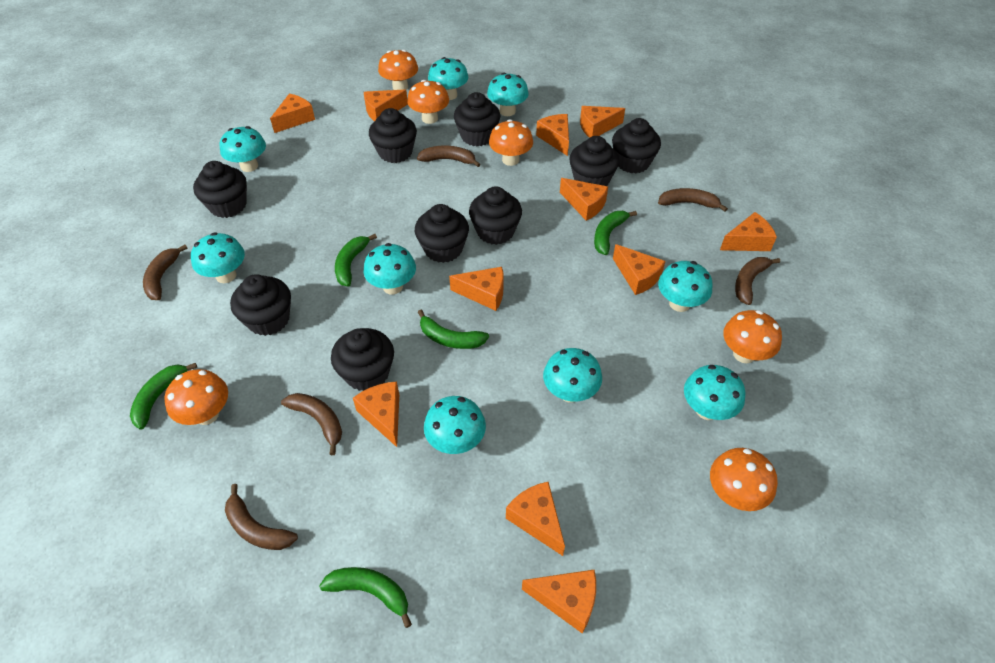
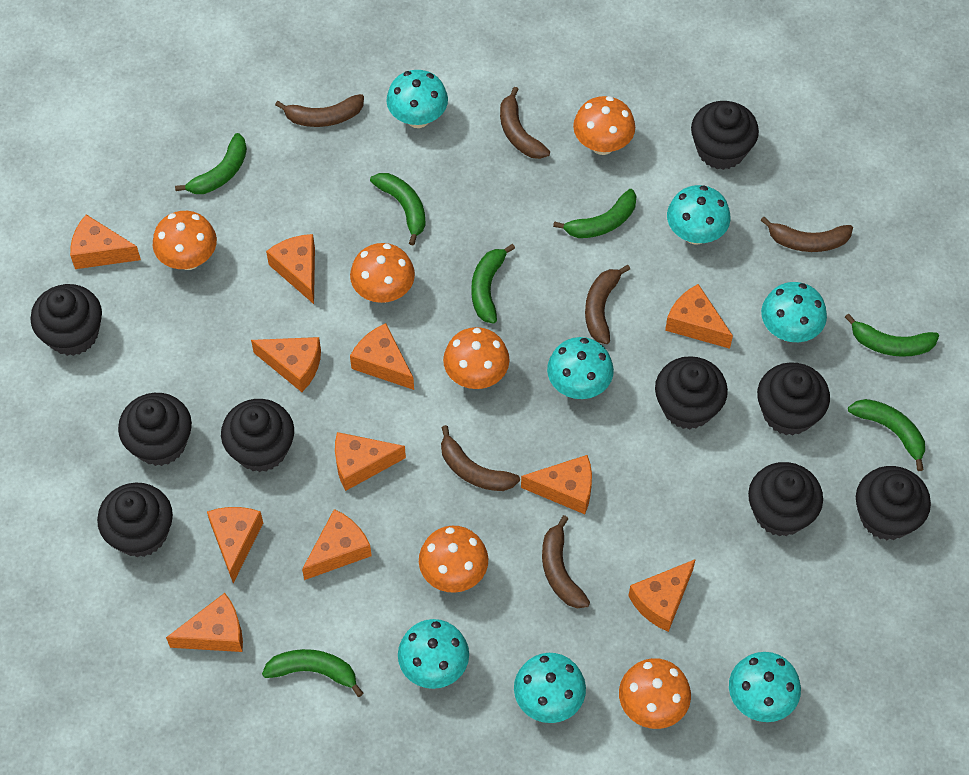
green banana: [130,363,197,430] [319,567,412,628] [335,234,377,287] [418,310,489,349] [594,211,637,255] = 5 -> [175,133,247,194] [262,649,363,697] [370,173,426,246] [471,244,515,324] [553,189,636,238] [845,314,939,357] [848,399,925,471] = 7
turquoise mushroom: [191,232,245,283] [220,126,266,172] [364,243,416,295] [424,396,486,454] [428,57,469,100] [487,73,529,116] [543,348,602,403] [658,261,712,312] [684,365,745,420] = 9 -> [386,70,448,128] [398,619,469,689] [514,653,586,723] [547,337,614,399] [667,185,731,245] [729,652,801,722] [761,282,827,342] = 7

